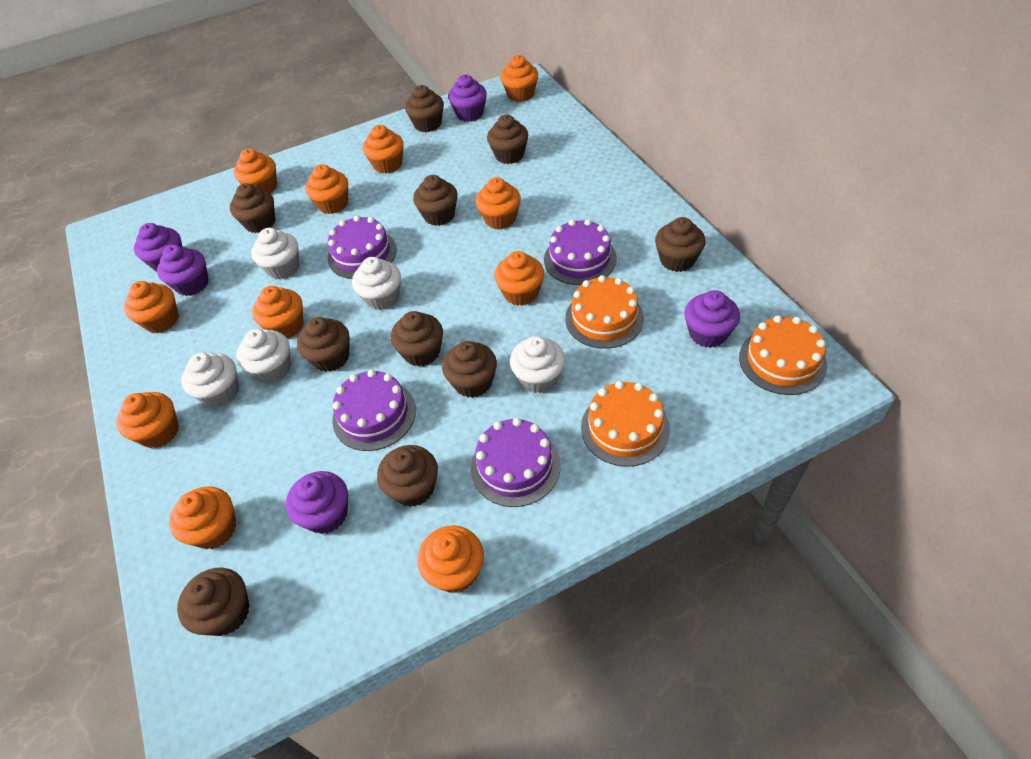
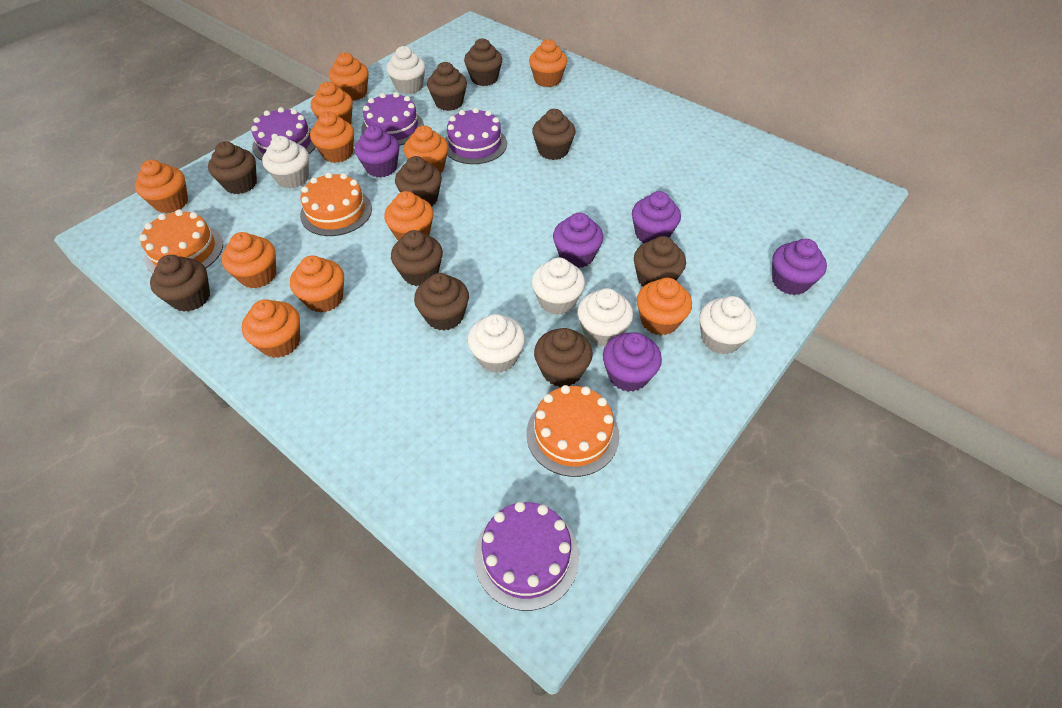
white cupcake: [181,352,239,407] [236,329,291,383] [251,228,299,279] [352,257,401,310] [510,336,565,393] = 5 -> [262,136,309,188] [387,46,426,94] [468,314,525,373] [532,258,585,315] [578,288,633,346] [699,296,757,354] = 6

